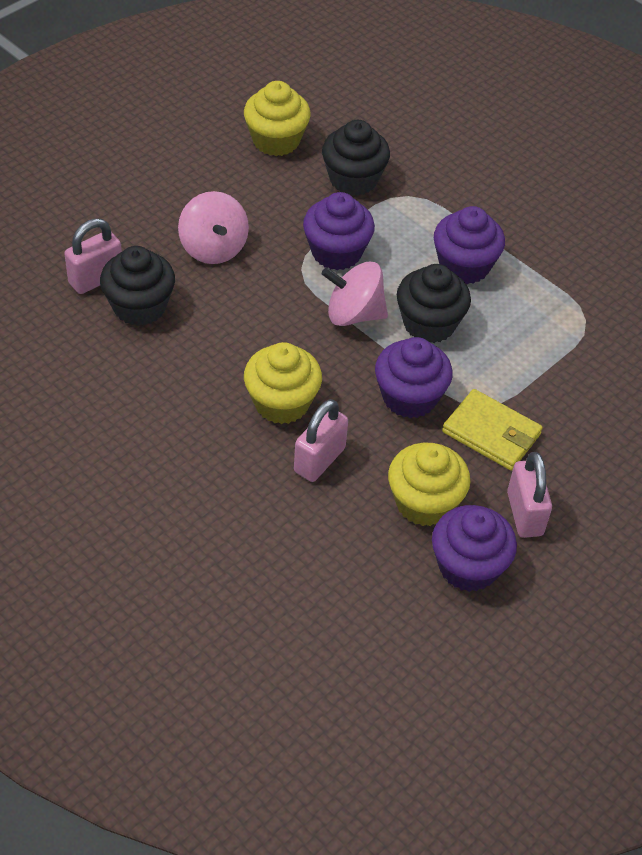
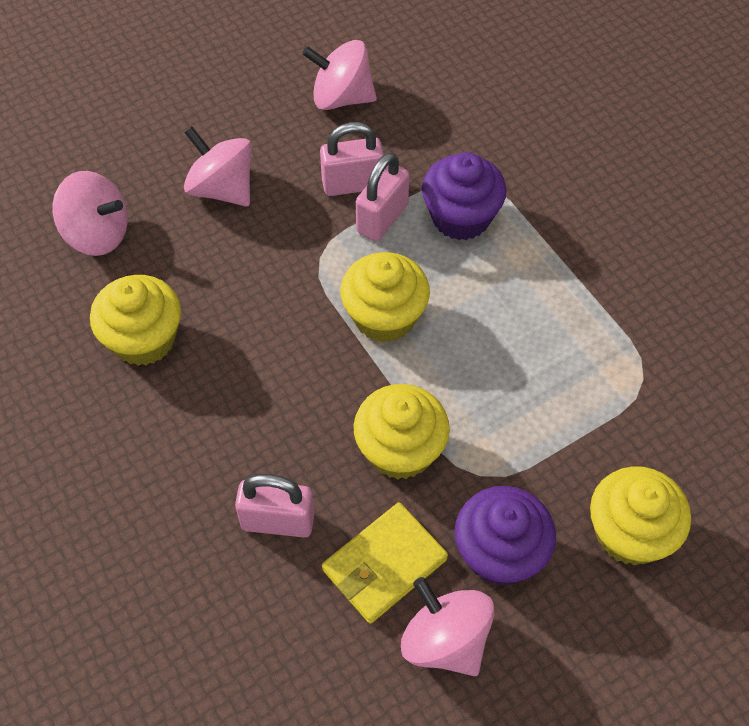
black cupcake: [100,246,175,326] [322,120,390,196] [397,264,471,343] = 3 -> none = 0
pink spinning top: [178,191,249,264] [322,262,388,326] = 2 -> [53,171,128,256] [184,127,252,206] [302,40,377,110] [401,577,495,676] = 4
purple cupcake: [303,192,375,270] [375,337,453,419] [432,505,517,592] [434,206,505,284] = 4 -> [422,152,507,240] [455,486,556,586] = 2
yellow cupcake: [244,81,311,156] [244,342,322,424] [388,443,470,526] = 3 -> [90,275,181,366] [340,252,430,343] [354,384,450,480] [590,466,691,565] = 4

